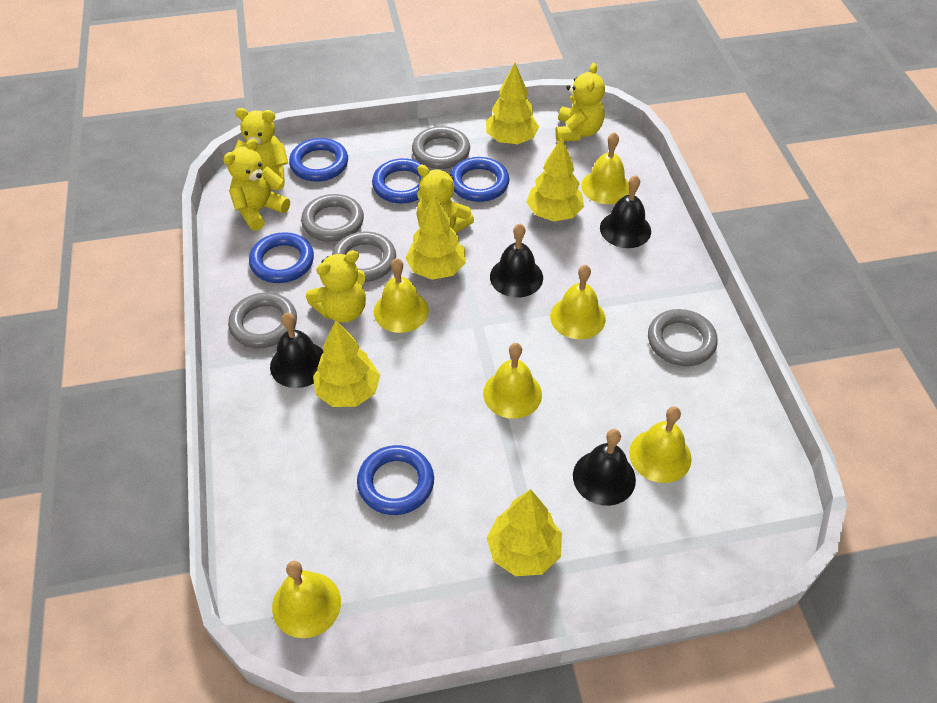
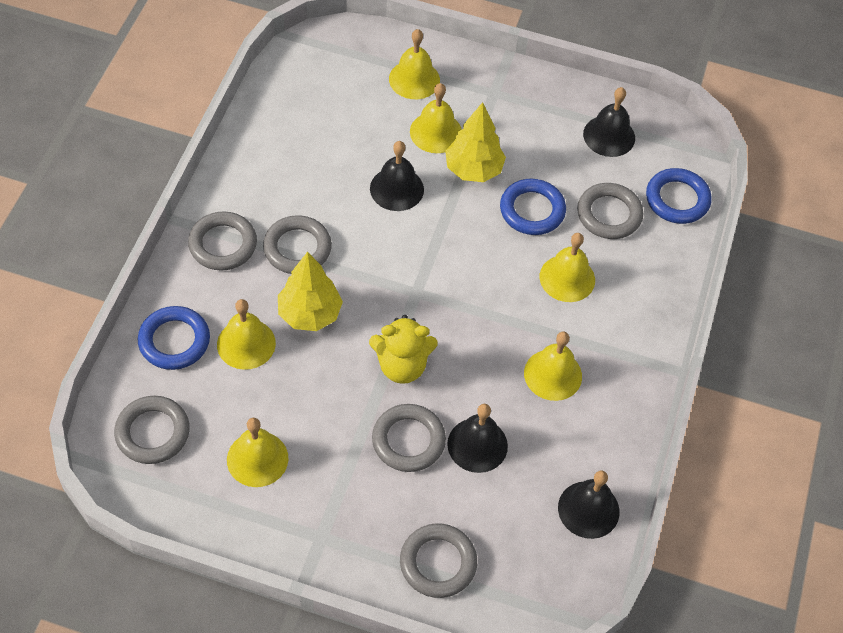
blue ring: [249,232,314,283] [289,138,348,182] [357,445,434,515] [372,158,424,204] [450,157,509,202] = 5 -> [138,306,210,370] [500,179,566,235] [646,168,712,224] = 3
grey ring: [228,292,297,348] [301,194,364,242] [332,231,396,282] [412,126,470,169] [648,309,718,366] = 5 -> [114,396,190,464] [188,211,257,271] [263,215,332,274] [372,404,446,472] [400,523,477,598] [577,183,643,239] = 6
yellow teddy bear: [223,138,290,231] [234,108,288,190] [306,250,366,323] [416,165,474,233] [555,63,605,142] = 5 -> [369,315,438,384] = 1
yellow tree: [313,320,380,407] [406,194,466,280] [486,63,539,144] [487,489,562,576] [526,137,584,221] = 5 -> [278,252,343,331] [445,102,506,182] = 2

